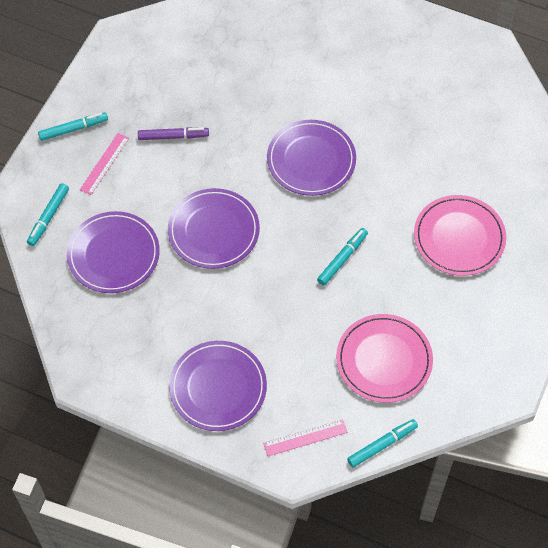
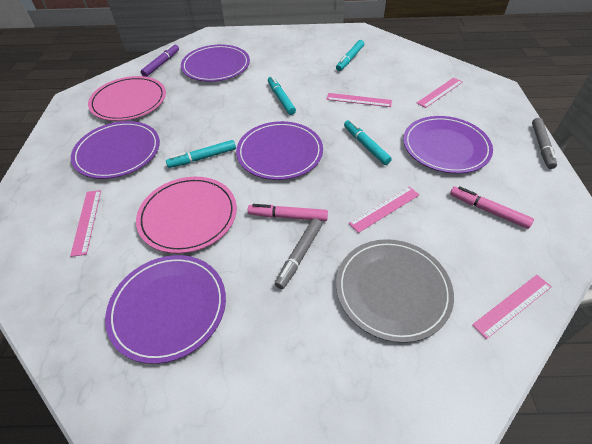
grey marker: none = 0 -> [275,218,322,289] [532,118,557,169] = 2
grey plate: none = 0 -> [336,239,454,343] = 1
pink marker: none = 0 -> [248,204,328,221] [450,186,534,229] = 2
pink ruler: [80,133,129,195] [263,419,348,456] = 2 -> [70,190,101,257] [326,93,392,107] [349,187,420,233] [417,78,463,108] [472,275,552,339] = 5
purple plate: [67,211,160,293] [168,188,260,269] [169,341,267,431] [267,120,356,196] = 4 -> [71,121,160,179] [105,255,226,364] [181,44,250,82] [236,121,323,180] [403,116,493,174] = 5

